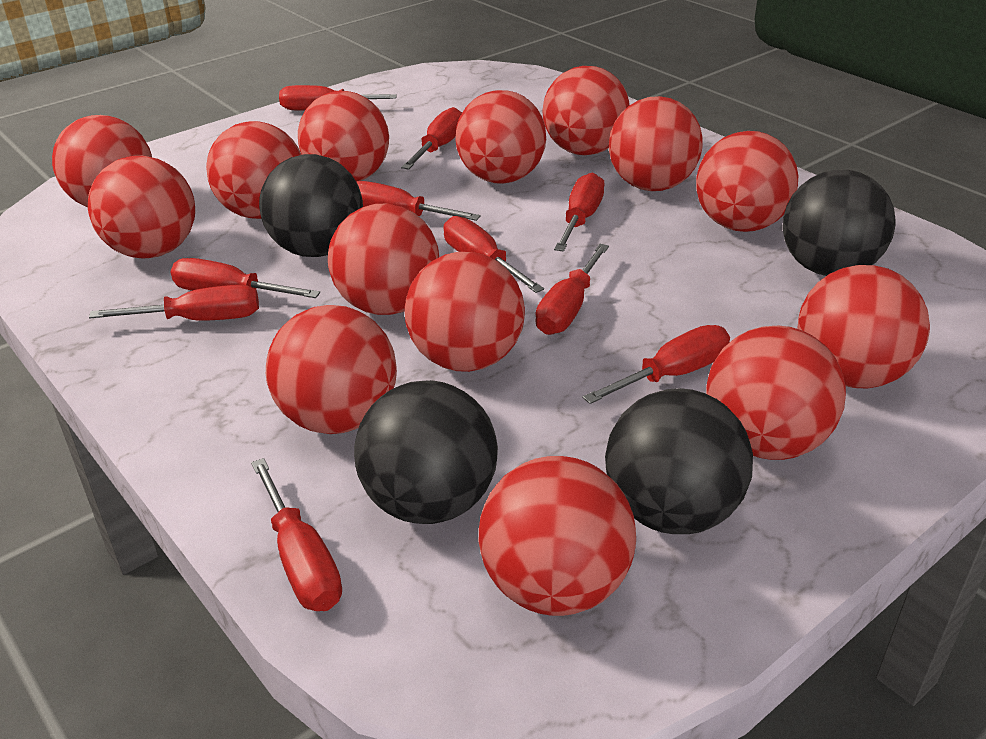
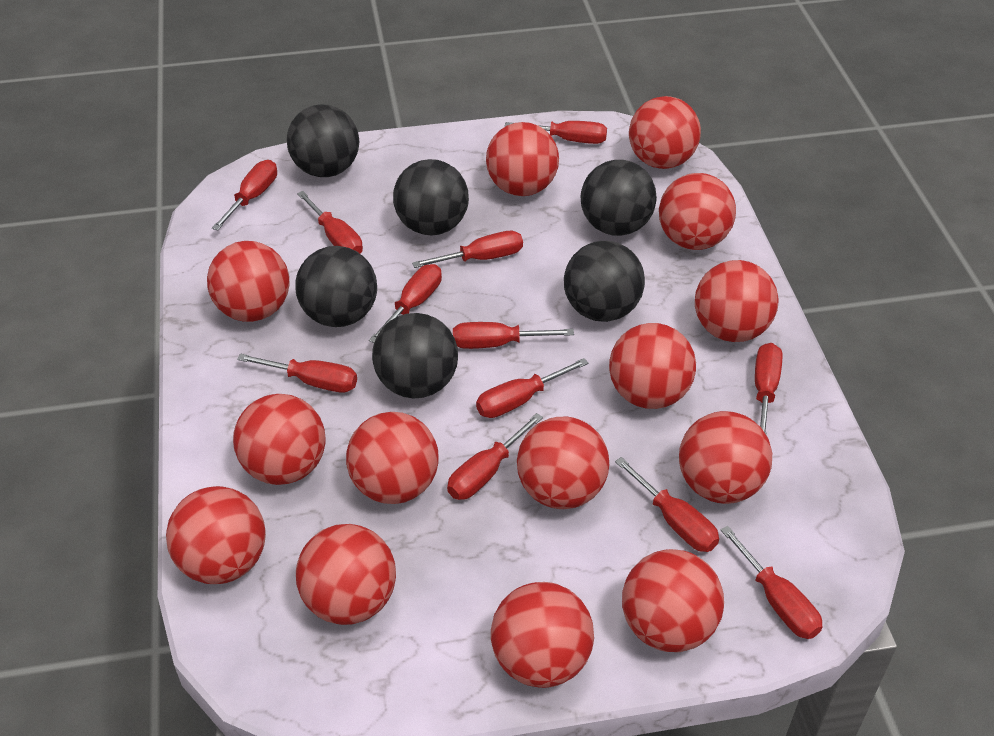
black ball: [259,154,363,257] [354,380,498,524] [605,388,753,534] [783,170,896,276] = 4 -> [287,104,359,177] [295,246,377,327] [372,313,458,398] [393,159,469,236] [564,241,645,322] [581,160,657,236] = 6
red screwdriver: [89,285,259,321] [170,258,320,298] [251,458,342,611] [279,85,397,111] [357,181,481,221] [401,107,462,170] [443,216,544,293] [535,244,609,335] [554,172,604,252] [582,325,730,404] = 10 -> [212,160,277,231] [237,354,357,393] [297,191,363,254] [369,264,442,343] [412,231,523,268] [447,413,543,500] [453,322,574,349] [476,358,588,418] [504,121,607,144] [615,457,719,552] [720,526,823,639] [755,343,782,436] = 12

